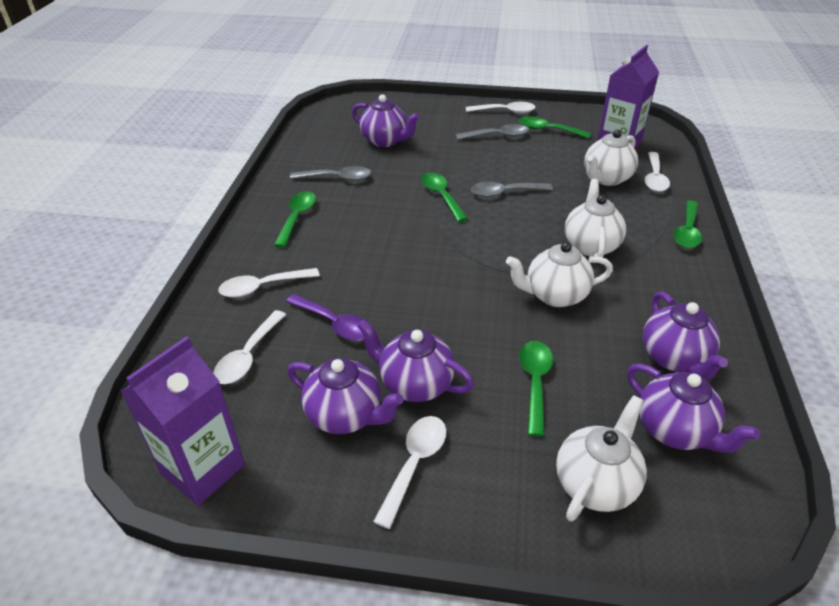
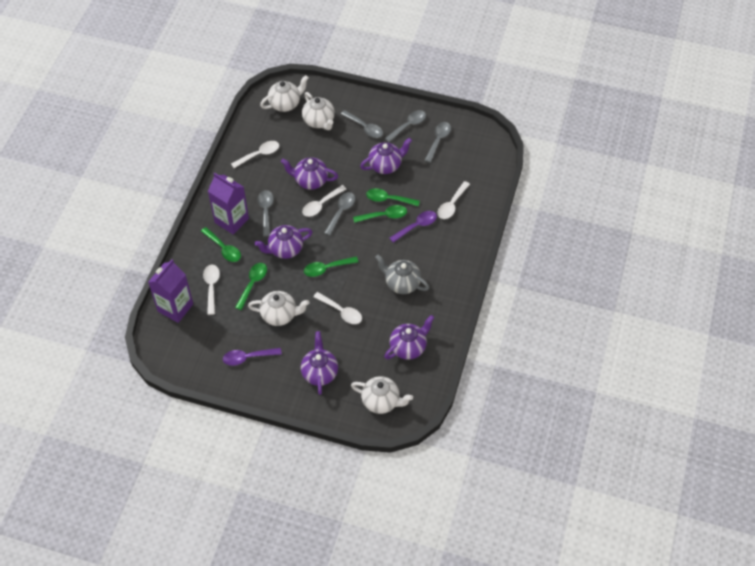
grey spoon: [290,166,371,181] [456,124,529,140] [471,182,553,197] = 3 -> [258,190,274,237] [324,192,355,236] [341,110,383,138] [385,110,426,142] [424,122,451,163] = 5
grey teapot: none = 0 -> [375,255,429,294] = 1
purple spoon: [286,294,366,341] = 1 -> [223,348,282,366] [389,211,437,243] = 2

